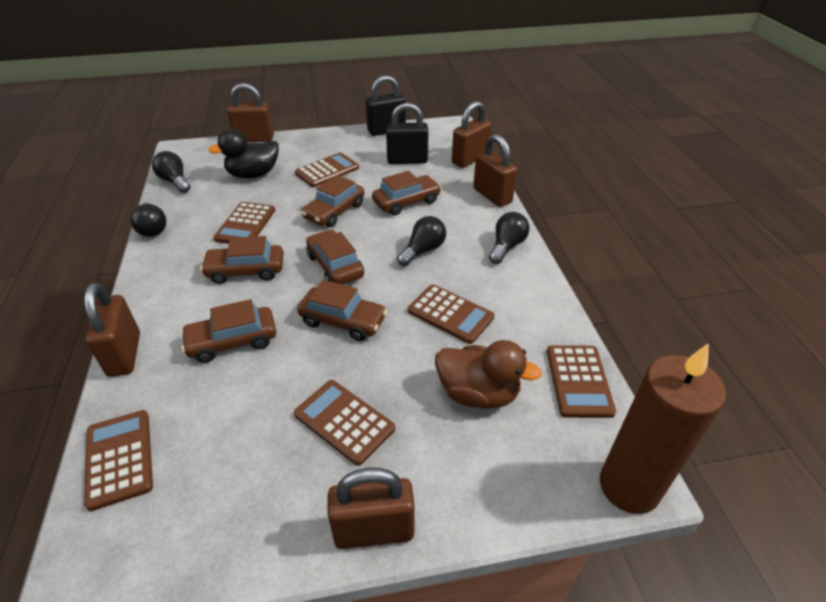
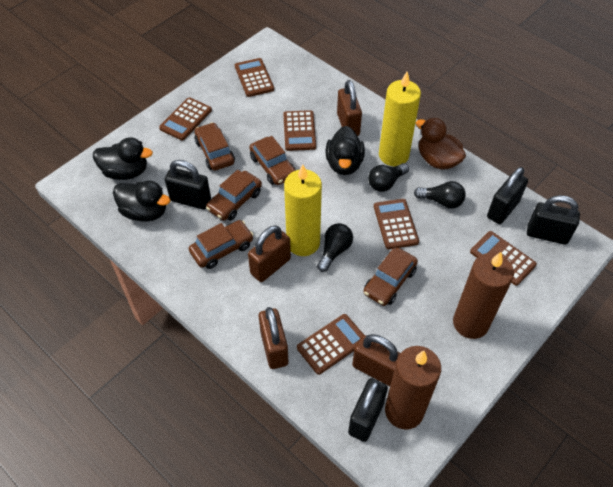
black duck: [208,129,279,179] = 1 -> [93,137,153,180] [113,180,170,222] [326,126,365,175] = 3
black light bulb: [130,202,166,237] [152,151,190,193] [397,216,446,266] [489,212,530,264] = 4 -> [317,223,353,272] [368,163,409,192] [414,181,466,209] = 3
black padlock: [366,75,406,136] [386,103,429,164] = 2 -> [165,160,211,210] [348,378,388,442] [487,167,528,224] [527,195,580,245] = 4
brown candle: [600,343,726,514] = 1 -> [385,346,441,430] [453,252,514,339] = 2
brown car: [181,299,276,363] [200,236,284,284] [297,280,387,341] [301,175,364,227] [306,229,364,285] [372,171,441,216] = 6 -> [189,220,254,269] [195,122,235,171] [206,170,262,221] [249,136,296,185] [363,248,418,306] = 5
brown padlock: [84,282,140,377] [227,83,274,142] [328,468,414,549] [452,101,492,168] [473,134,517,207] = 5 -> [248,225,291,282] [259,307,288,369] [337,80,362,136] [352,334,400,386] = 4
yellow candle: none = 0 -> [284,164,322,256] [379,72,421,166] = 2

